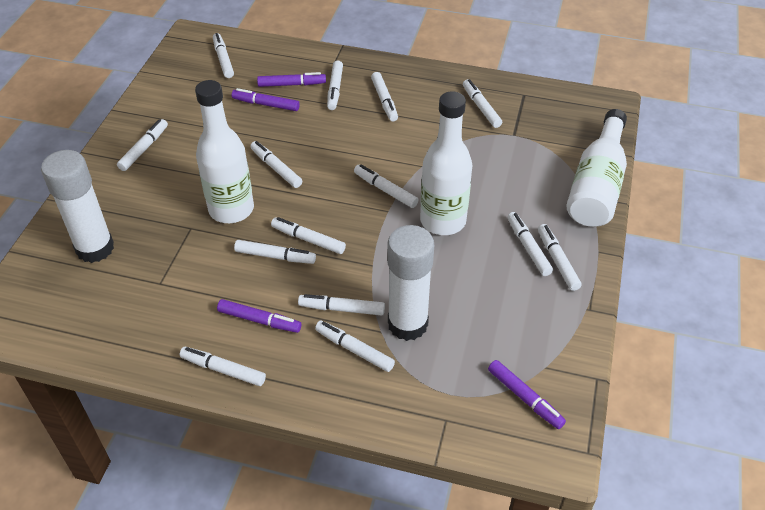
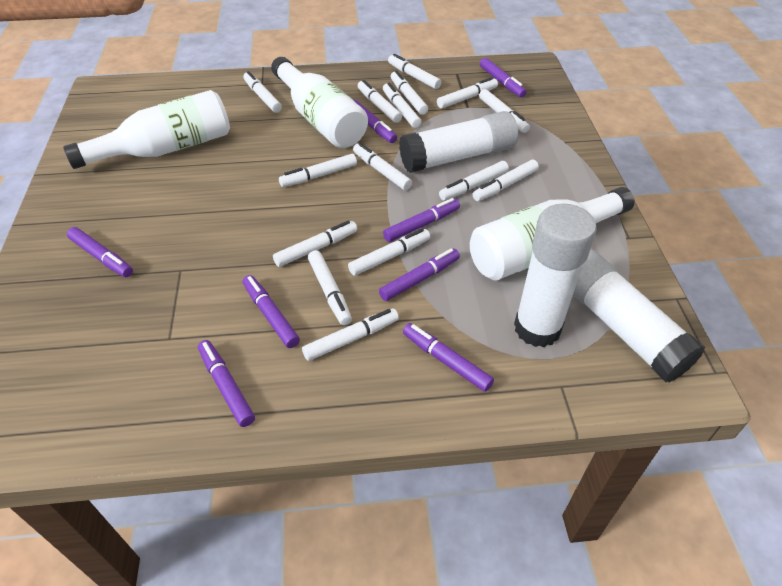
purple marker: [217,299,301,333] [232,88,300,111] [257,72,326,87] [488,360,566,429] = 4 -> [67,227,133,277] [198,340,255,427] [243,275,300,348] [354,100,397,143] [379,248,460,301] [383,198,460,242] [403,323,494,392] [480,58,527,98] = 8
white glue stick: [41,150,114,263] [387,225,434,341] = 2 -> [399,111,518,173] [514,204,597,347] [573,249,705,382] = 3
white marker: [117,119,168,171] [180,347,266,386] [213,33,234,78] [234,240,316,264] [250,141,302,188] [271,217,346,254] [298,294,385,316] [315,321,395,372] [327,60,343,110] [354,164,418,208] [371,72,398,121] [463,79,502,128] [507,212,553,276] [538,224,582,291] = 14 -> [243,71,282,113] [273,221,357,267] [279,154,357,187] [302,309,399,361] [308,250,352,325] [348,229,430,276] [353,143,412,190] [358,80,402,123] [383,83,421,128] [388,54,441,89] [391,71,428,115] [437,77,498,109] [439,161,509,201] [473,160,539,201] [479,89,530,133] = 15

